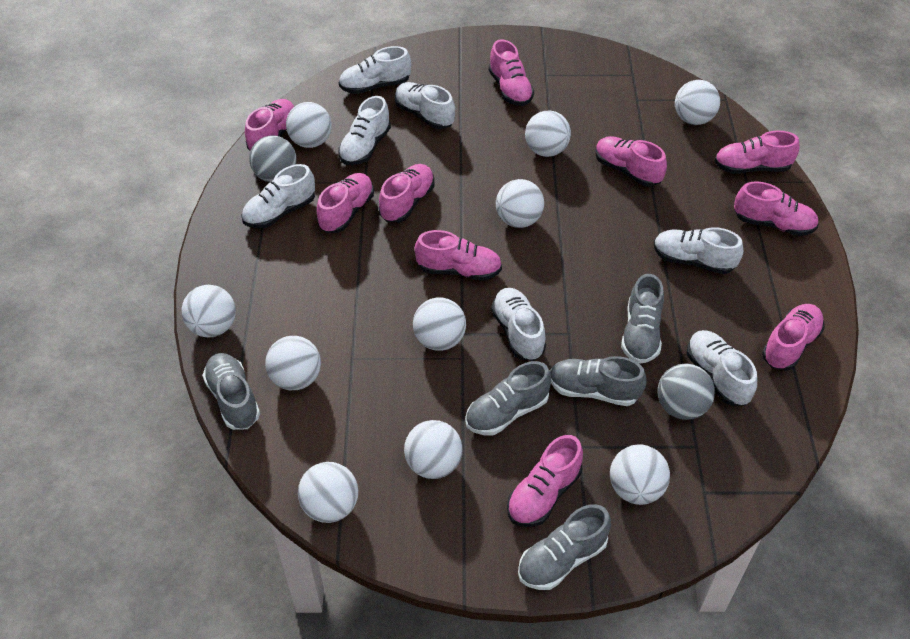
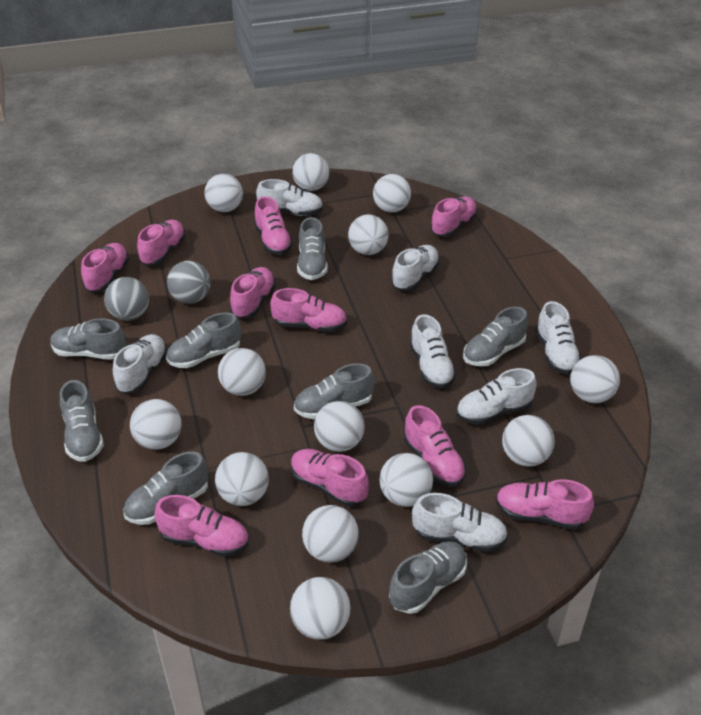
grey shoe: [202,353,260,430] [465,361,551,436] [518,504,611,590] [550,356,647,406] [621,274,664,364] = 5 -> [50,318,127,360] [60,380,104,462] [123,452,209,525] [166,313,241,368] [294,363,375,419] [297,217,328,280] [389,541,467,614] [463,307,528,366] = 8
white ball: [181,285,236,337] [265,336,321,390] [286,102,332,148] [298,462,358,523] [404,420,463,479] [413,297,466,351] [496,179,544,228] [525,110,571,157] [610,445,670,505] [675,80,720,125] = 10 -> [130,399,182,450] [205,174,243,212] [215,452,269,506] [218,348,266,396] [290,577,350,640] [292,153,329,191] [302,505,359,563] [314,401,365,452] [348,214,388,255] [373,174,411,213] [380,453,433,507] [502,415,555,467] [570,355,620,403] = 13

